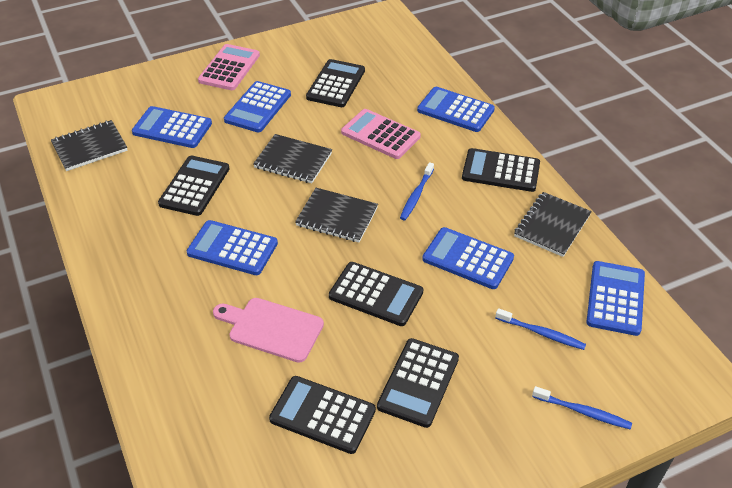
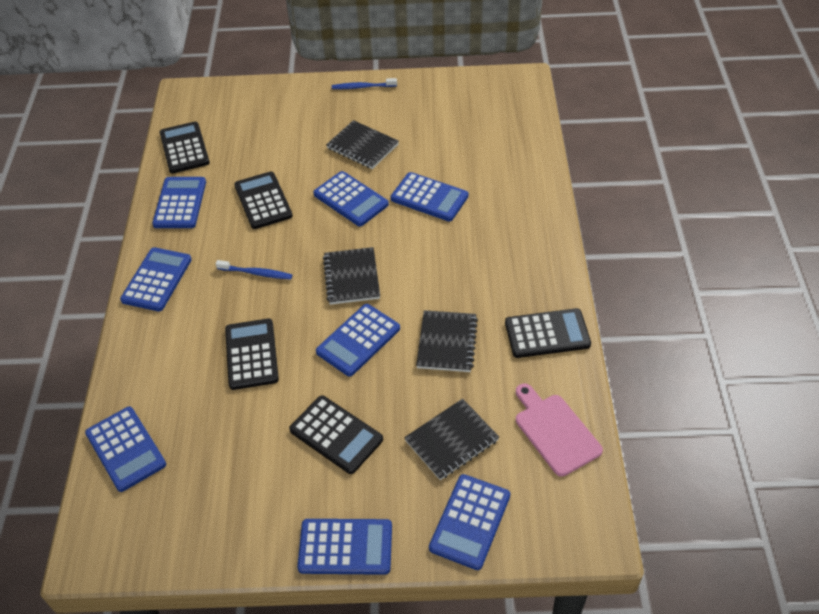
black calculator: [158,156,230,216] [269,376,376,454] [306,59,365,107] [329,262,423,326] [377,338,459,428] [462,148,540,192] = 6 -> [160,122,210,173] [225,318,279,390] [234,172,293,229] [289,395,383,474] [505,308,591,358] = 5
blue calculator: [132,106,212,148] [187,220,278,275] [224,81,291,133] [417,87,495,132] [422,227,514,289] [586,261,645,336] = 6 -> [85,407,166,492] [120,247,192,311] [152,177,206,228] [297,519,392,575] [313,171,389,226] [316,304,400,376] [391,172,469,221] [429,474,510,570] = 8
blue toothbrush: [400,162,434,220] [495,308,586,350] [532,386,632,429] = 3 -> [216,260,292,280] [332,78,397,89] = 2
pink calculator: [198,44,260,90] [341,109,421,159] = 2 -> none = 0

